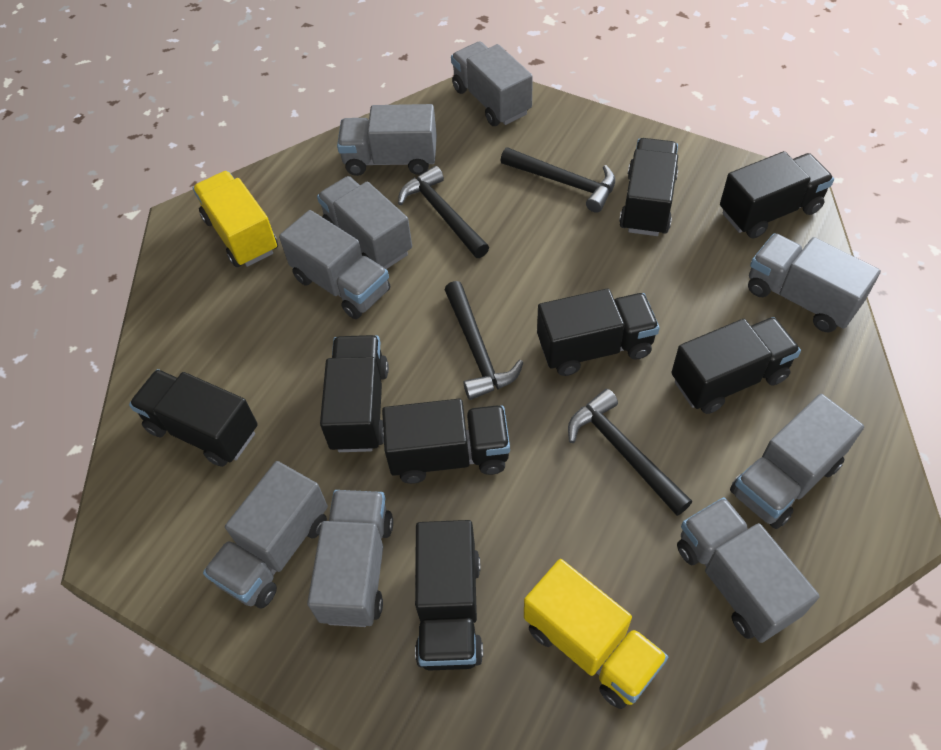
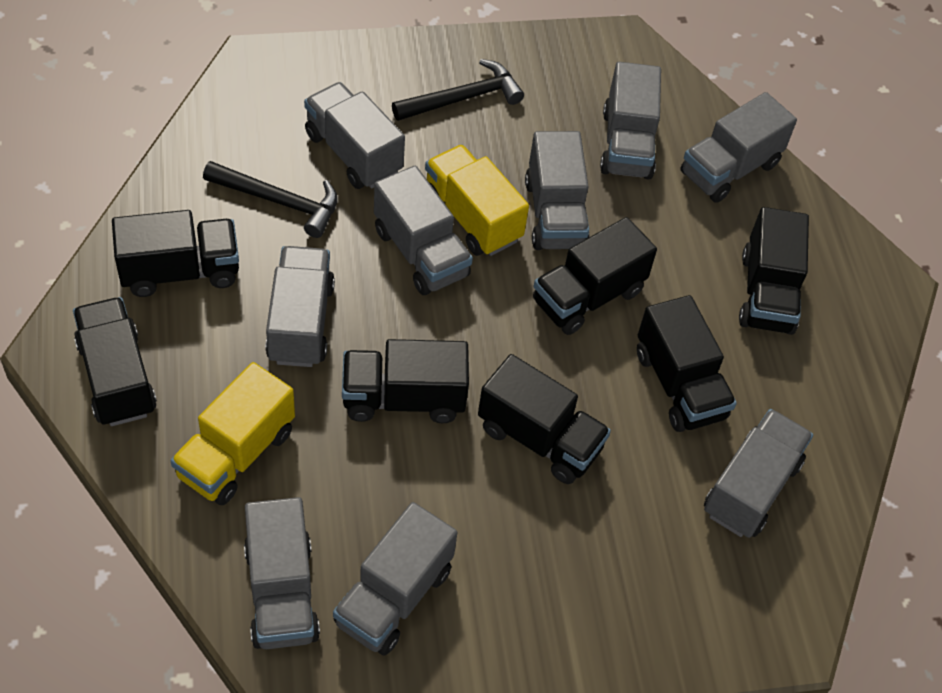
black hammer: [398,166,489,258] [445,281,524,400] [500,147,615,213] [568,389,692,516] = 4 -> [203,161,338,238] [392,59,524,121] = 2
black truck: [129,369,258,467] [320,335,389,452] [382,399,510,484] [415,520,483,671] [537,289,660,376] [619,138,678,236] [671,317,801,414] [720,151,834,238] = 8 -> [73,297,157,426] [112,210,239,297] [342,339,469,423] [478,354,611,484] [533,217,657,335] [637,295,737,432] [739,207,809,335] = 7

